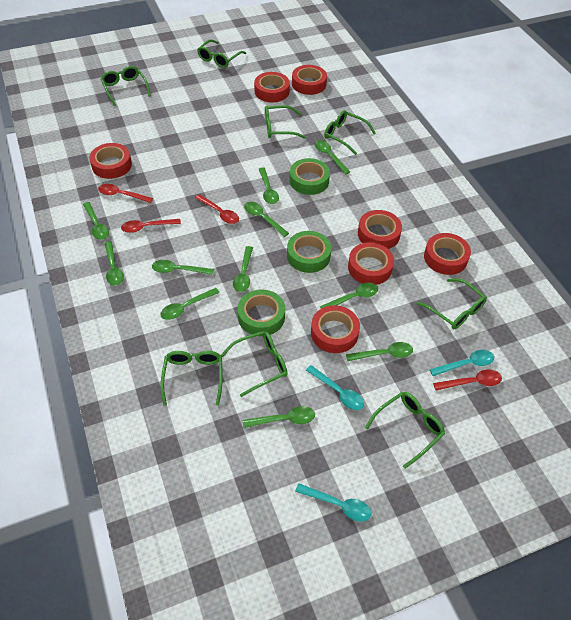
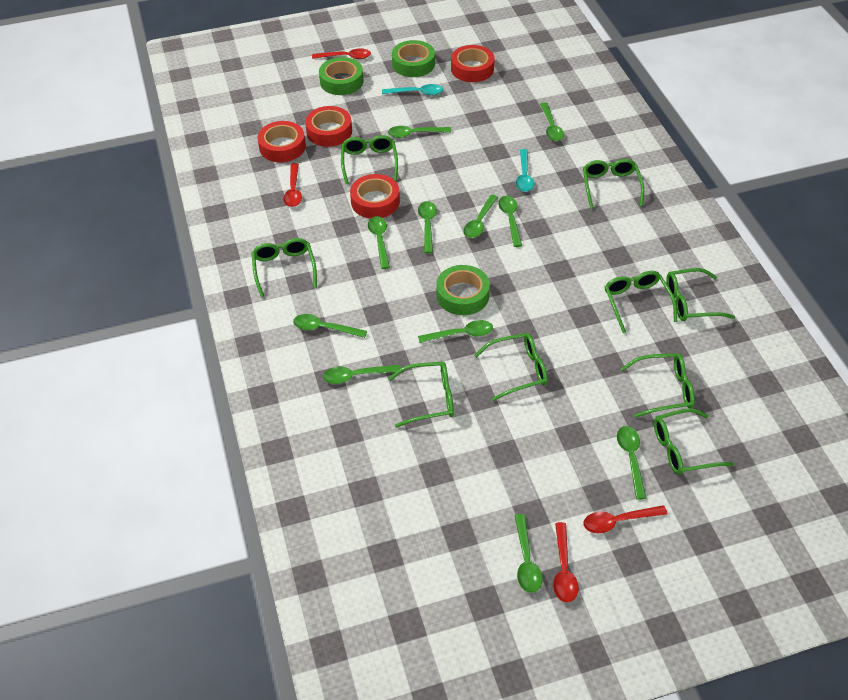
green glasses: [101,66,151,106] [160,351,223,406] [197,39,246,68] [221,331,288,397] [265,105,306,139] [324,110,376,155] [365,392,445,469] [417,278,487,329] = 8 -> [252,238,317,297] [341,135,398,184] [388,362,454,428] [474,333,548,401] [583,159,644,209] [604,271,677,333] [621,353,695,418] [654,408,734,475] [666,268,735,321] = 9
red tape: [89,143,132,179] [254,72,290,102] [292,65,327,95] [311,305,360,353] [348,242,394,285] [358,210,402,249] [424,233,471,275] = 7 -> [257,121,306,162] [305,106,352,147] [350,174,400,219] [451,45,495,82] = 4
turquoise spoon: [295,483,371,522] [306,365,364,410] [429,350,494,376] = 3 -> [382,84,443,95] [516,149,534,192] = 2

